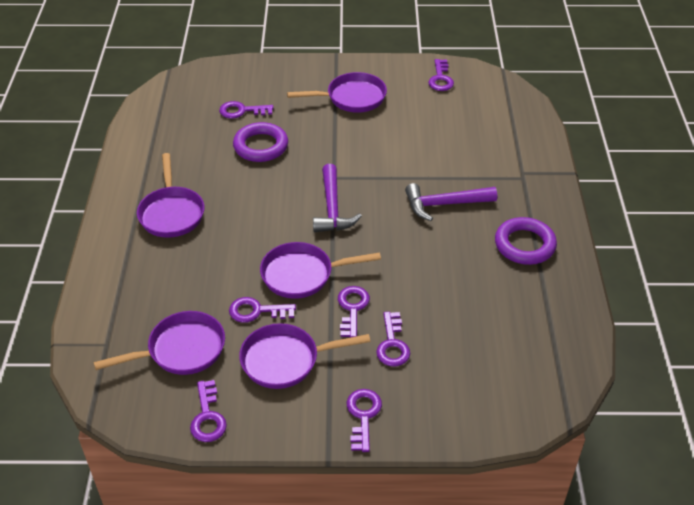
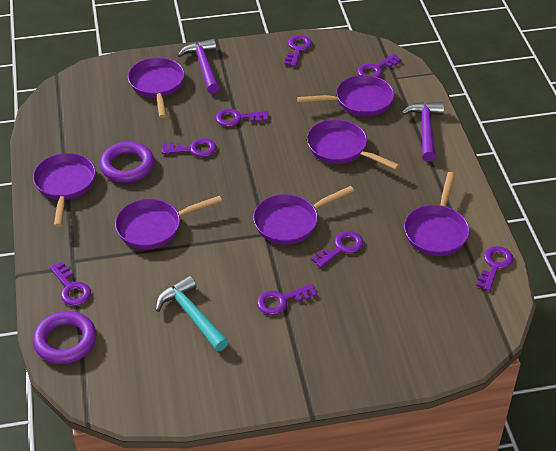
purple key: [190,380,227,442] [219,101,274,119] [229,297,296,323] [338,286,370,338] [347,389,382,452] [376,312,410,367] [428,59,454,91] = 7 -> [49,261,91,306] [162,138,216,157] [216,109,269,127] [257,283,317,315] [284,35,312,67] [311,231,363,268] [357,54,402,78] [476,246,513,291] = 8
purple pan: [94,311,225,375] [137,153,205,238] [239,323,371,389] [260,242,381,299] [287,72,387,113] = 5 -> [33,153,96,227] [115,196,222,249] [128,57,185,118] [253,186,354,245] [297,75,394,117] [307,119,399,170] [404,172,470,256] = 7
turquoise hammer: none = 0 -> [156,276,229,351] = 1

